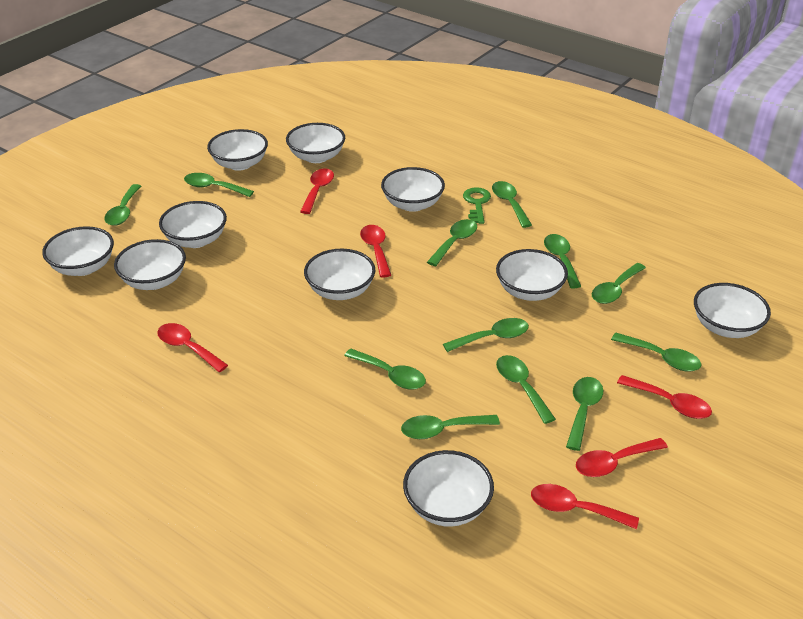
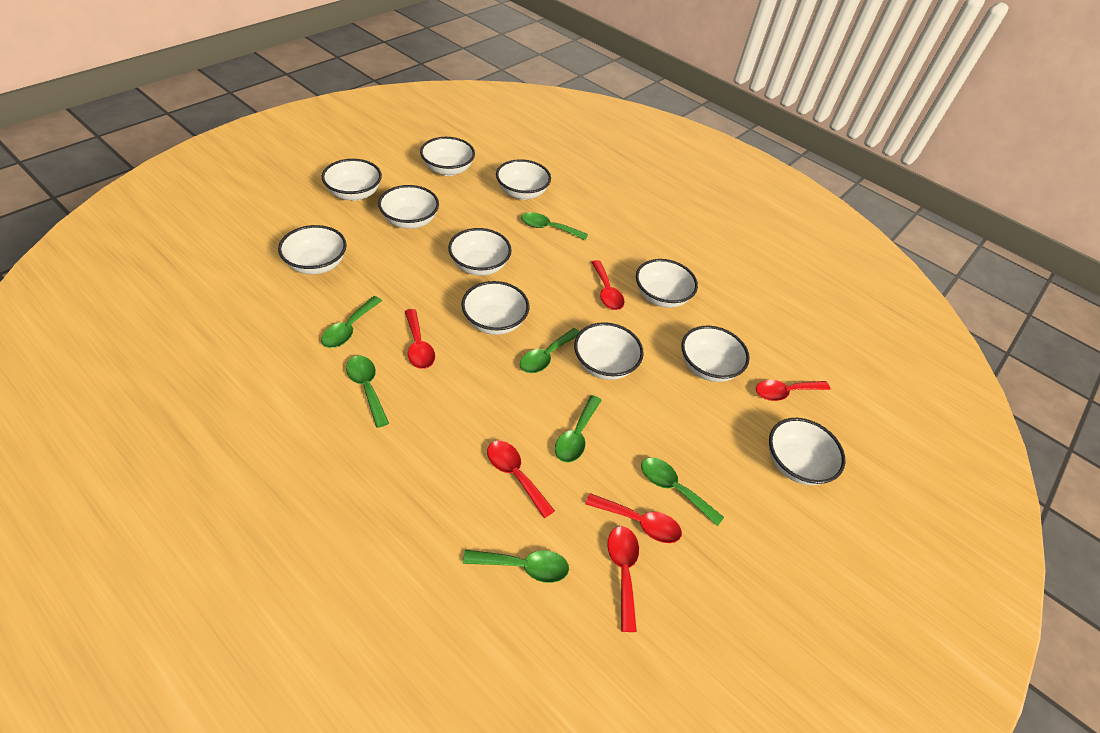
green key: [463,187,491,224] = 1 -> none = 0
green spoon: [104,184,141,226] [184,173,254,197] [344,349,426,390] [401,415,500,439] [427,219,477,266] [443,318,529,352] [492,181,532,228] [496,355,556,424] [544,234,581,289] [566,377,603,451] [592,263,646,304] [611,333,702,371] = 12 -> [321,296,382,348] [346,356,389,428] [463,550,569,583] [520,328,580,373] [521,212,588,240] [555,395,602,463] [641,457,724,526] = 7
white bowl: [42,226,114,276] [114,239,186,290] [159,201,227,248] [207,129,268,171] [286,123,345,163] [304,249,375,300] [381,167,445,212] [403,450,494,527] [496,249,568,301] [694,283,771,338] = 10 -> [278,225,347,274] [322,159,382,201] [378,185,439,229] [420,137,475,176] [448,228,512,276] [461,281,529,335] [496,159,551,200] [574,322,644,380] [636,259,698,308] [681,326,750,382] [769,418,845,485] = 11

